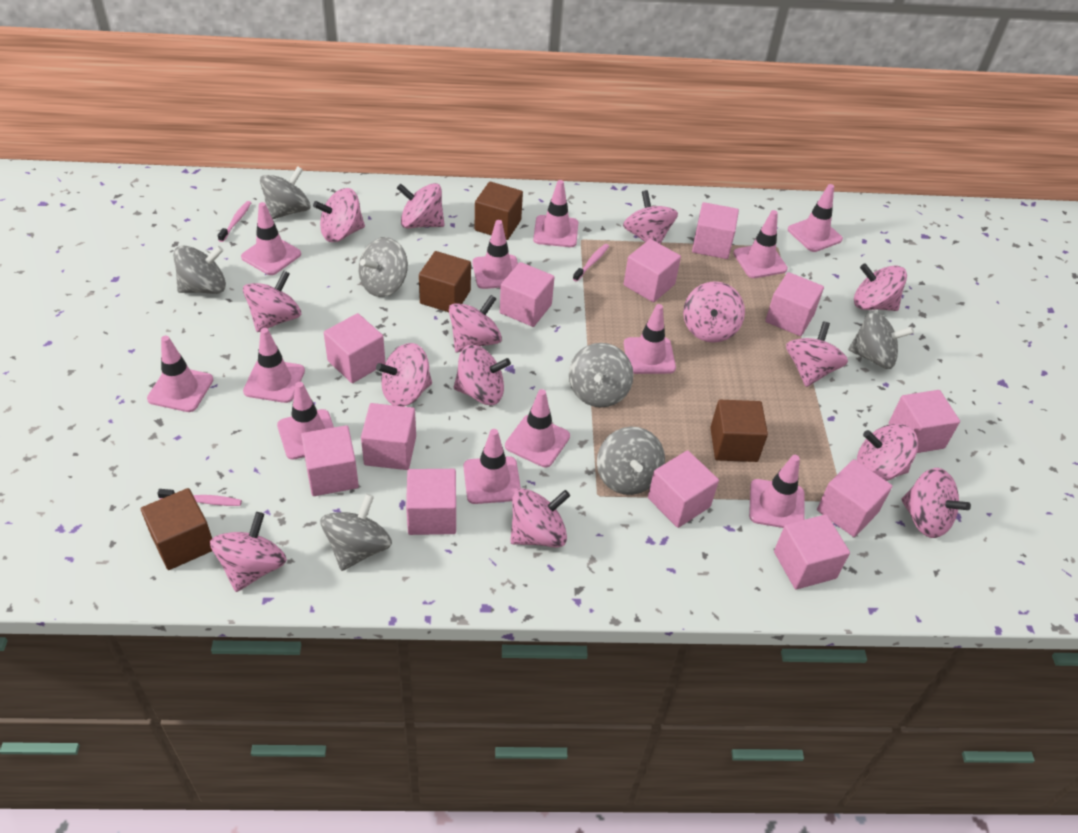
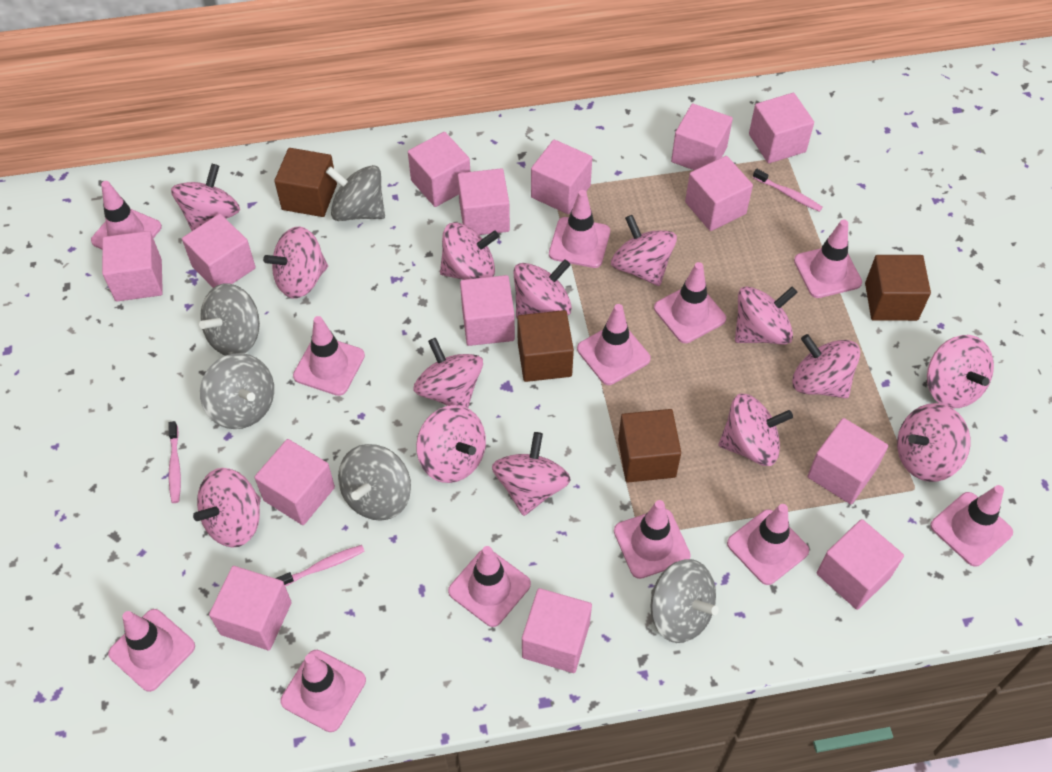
grey spinning top: [173,246,226,294] [260,166,311,219] [320,494,392,571] [358,237,408,297] [569,343,634,407] [597,427,665,495] [848,310,914,369] = 7 -> [199,283,260,356] [200,353,274,429] [326,165,385,221] [338,444,411,521] [651,559,719,643] = 5
pink cube: [301,425,359,496] [324,313,385,383] [361,403,416,470] [406,469,456,535] [500,262,554,327] [624,239,681,302] [648,450,719,528] [692,202,739,259] [765,272,824,336] [774,514,850,590] [817,459,892,537] [889,390,960,453] = 12 -> [102,231,163,301] [182,214,256,288] [209,566,292,650] [254,439,335,525] [408,132,470,207] [458,168,510,235] [460,275,515,346] [522,588,592,673] [531,140,592,214] [671,104,733,170] [685,156,753,231] [749,93,814,163] [807,418,888,504] [817,519,904,610] = 14

